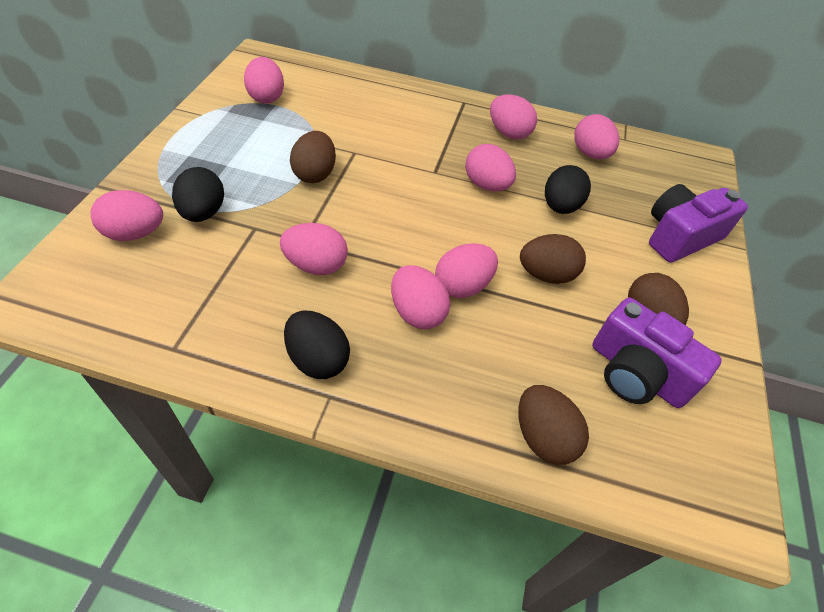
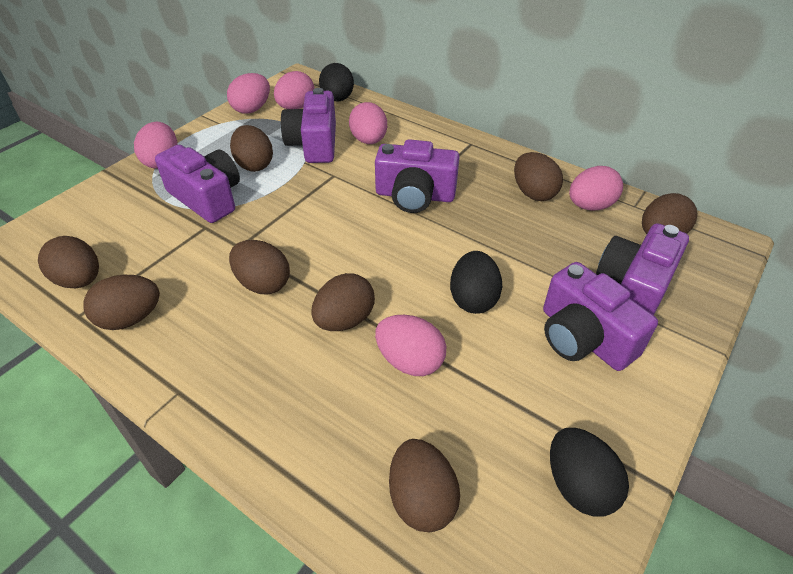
brown egg: [290,131,336,183] [518,385,589,465] [520,234,586,284] [628,273,689,325] = 4 -> [38,236,99,288] [83,275,160,330] [229,240,290,294] [230,125,273,172] [311,273,375,331] [389,439,460,532] [514,152,563,201] [642,193,697,234] = 8
pink egg: [90,190,163,241] [244,57,284,104] [280,223,348,275] [391,265,450,329] [435,243,498,298] [465,144,516,191] [490,95,537,140] [574,114,619,159] = 8 -> [134,122,178,169] [227,73,270,114] [274,71,315,109] [349,102,387,144] [375,315,446,376] [569,166,623,211] = 6
purple camera: [592,298,722,408] [649,184,748,263] = 2 -> [155,145,240,223] [281,88,336,163] [375,139,459,213] [543,262,658,371] [596,223,689,315] = 5

